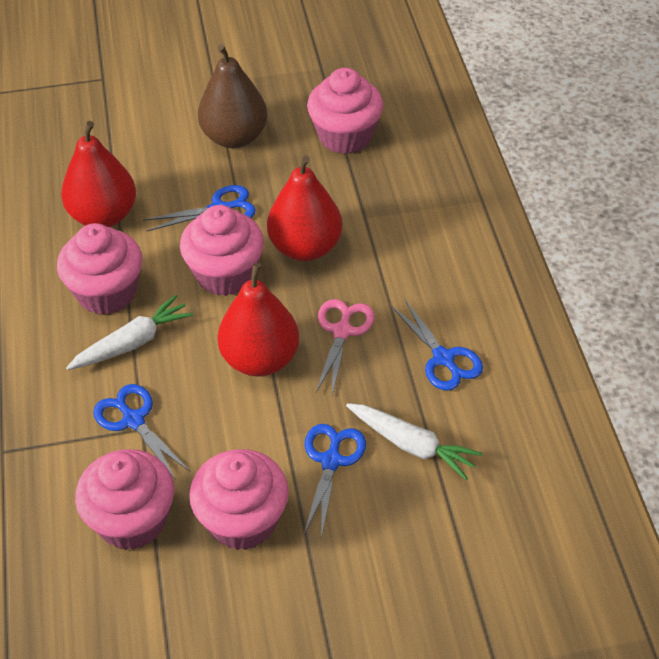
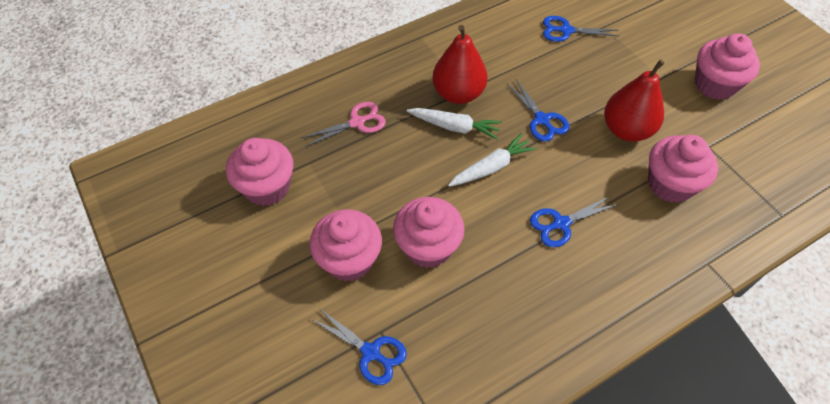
brown pear: [198,44,267,148] = 1 -> none = 0
red pear: [61,121,136,227] [217,263,299,376] [267,156,342,261] = 3 -> [432,25,487,104] [604,59,665,142] = 2

